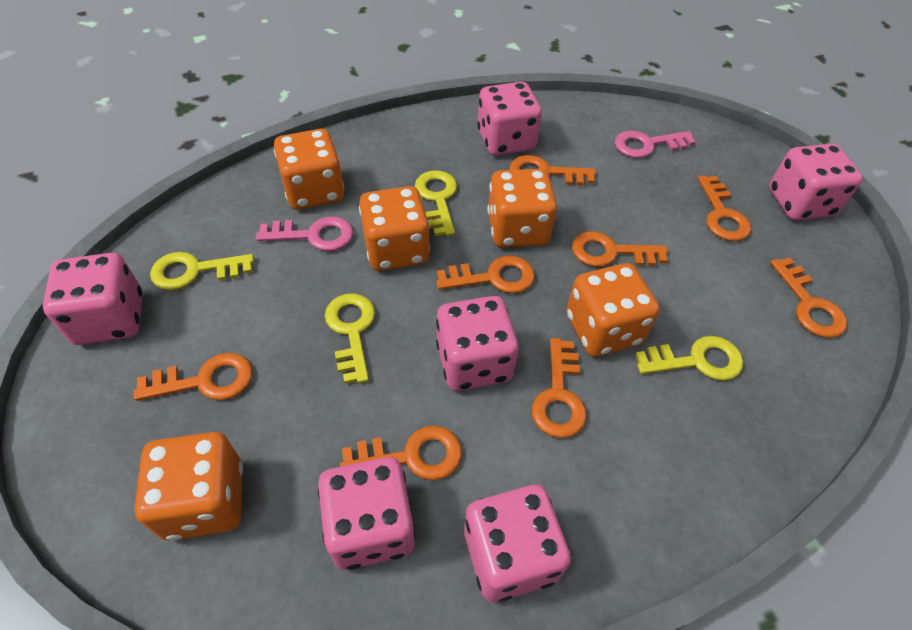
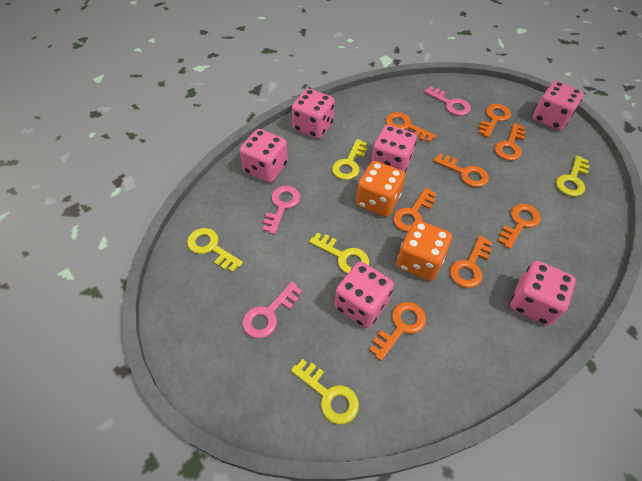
orange dice: [134,432,243,541] [274,129,344,210] [359,186,430,271] [487,169,557,247] [566,263,660,357] = 5 -> [356,161,405,217] [397,220,452,281] = 2
pink key: [256,216,353,251] [615,131,696,158] = 2 -> [243,282,302,339] [263,186,300,235] [424,86,471,116] = 3
yellow key: [150,252,254,290] [325,293,375,384] [415,170,457,236] [635,336,743,380] = 4 -> [187,228,243,272] [291,359,359,424] [309,232,369,274] [332,139,367,180] [556,156,589,196] = 5

